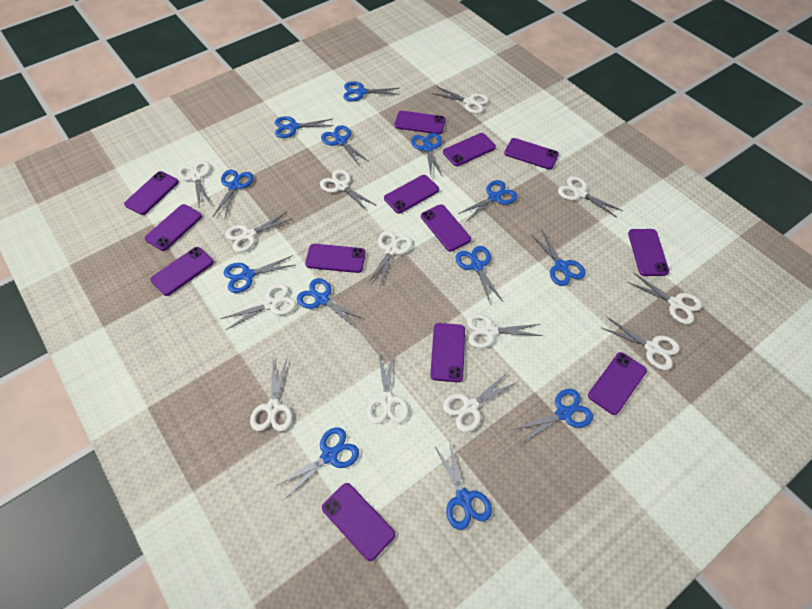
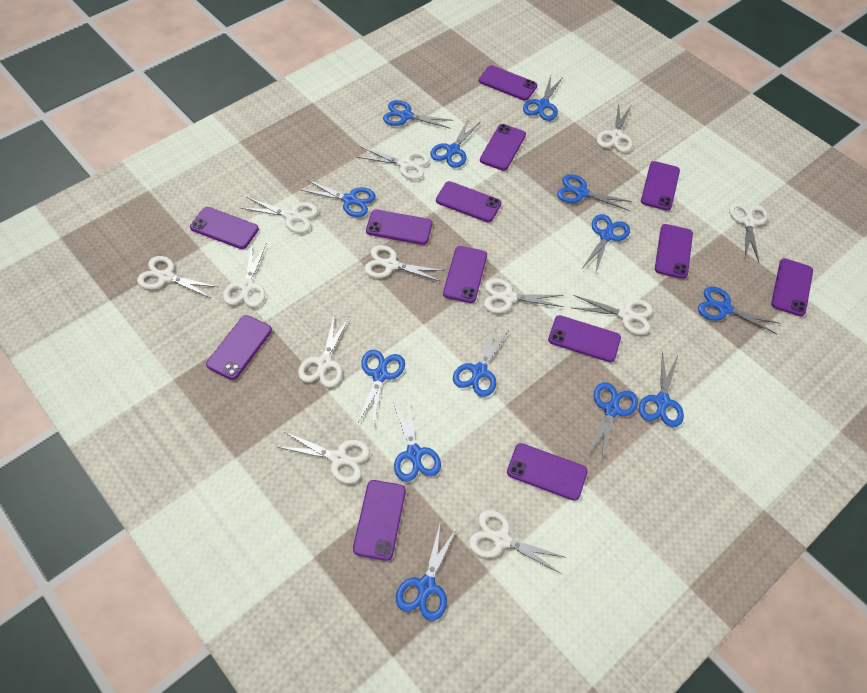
white scissors: [178,161,211,205] [221,284,296,330] [225,211,292,252] [250,359,293,431] [320,169,377,212] [367,231,413,287] [367,350,409,424] [432,86,489,114] [443,372,518,432] [467,314,542,348] [558,176,623,218] [602,317,680,370] [627,273,702,324] = 13 -> [137,256,218,298] [223,244,266,307] [241,197,318,233] [278,432,370,483] [298,317,349,387] [357,147,429,180] [364,245,445,282] [469,510,567,574] [484,279,563,313] [571,295,653,335] [597,104,633,152] [729,202,768,262] = 12

